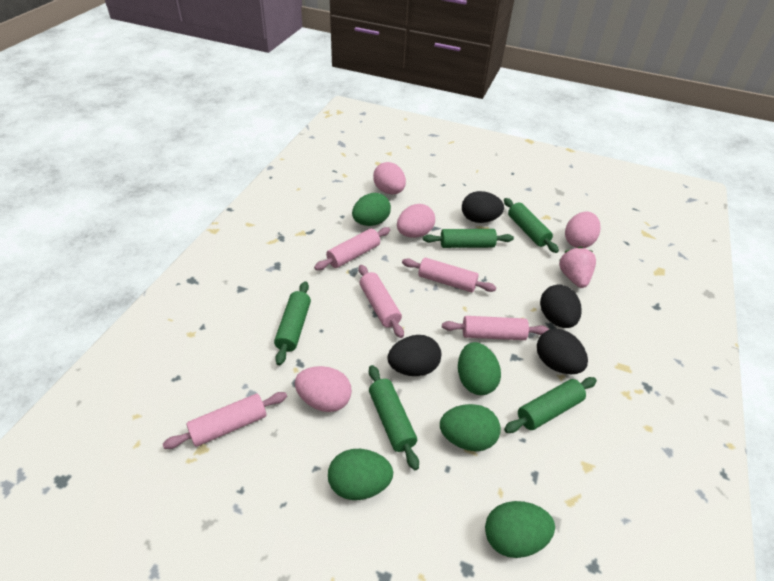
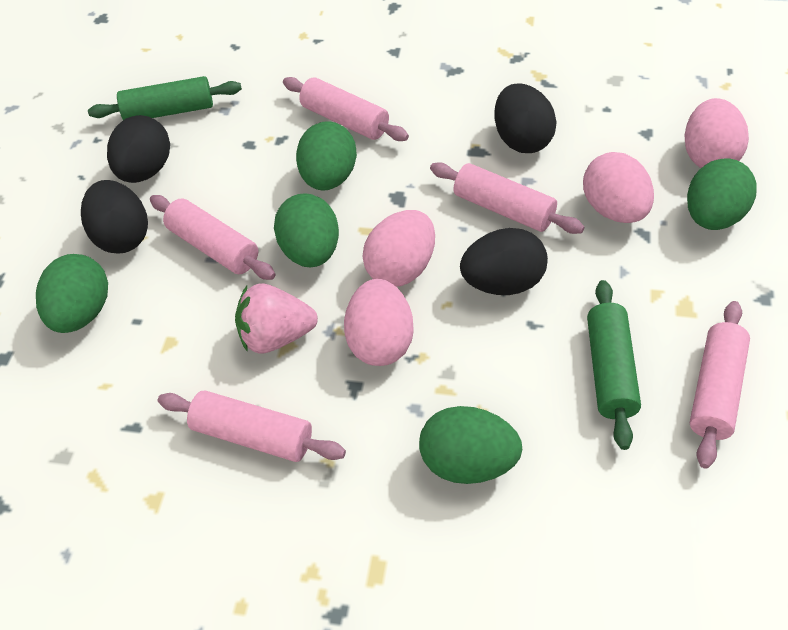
green rolling pin: [274,281,311,365] [369,365,419,470] [423,229,514,248] [504,198,559,253] [504,377,597,433] = 5 -> [88,76,242,120] [587,280,641,450] = 2

